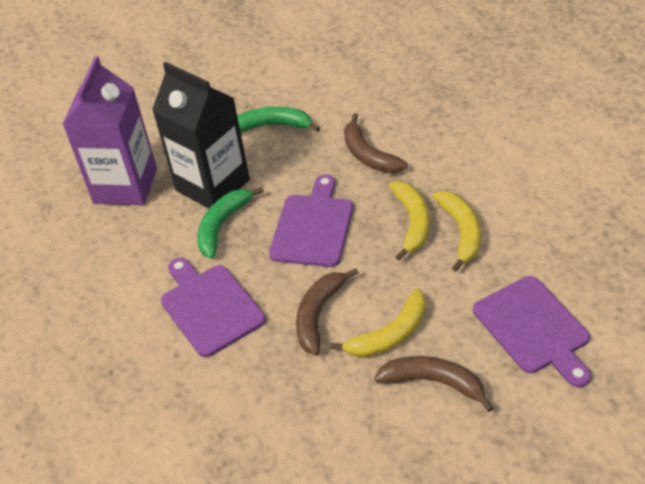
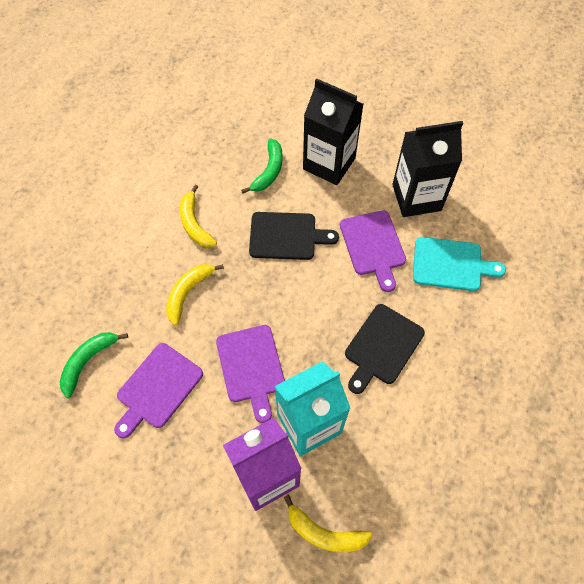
black carton: [152,62,250,209] = 1 -> [303,78,364,185] [392,121,463,217] = 2
black cutting board: none = 0 -> [249,212,339,260] [345,304,425,394] = 2
brown banana: [296,268,359,355] [344,113,408,173] [374,356,494,412] = 3 -> none = 0
turquoise carton: none = 0 -> [274,361,351,456] = 1
turquoise cutting board: none = 0 -> [413,237,506,291] = 1

